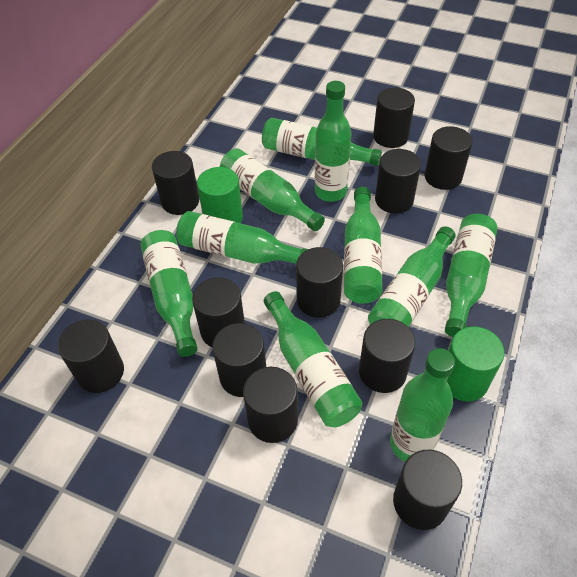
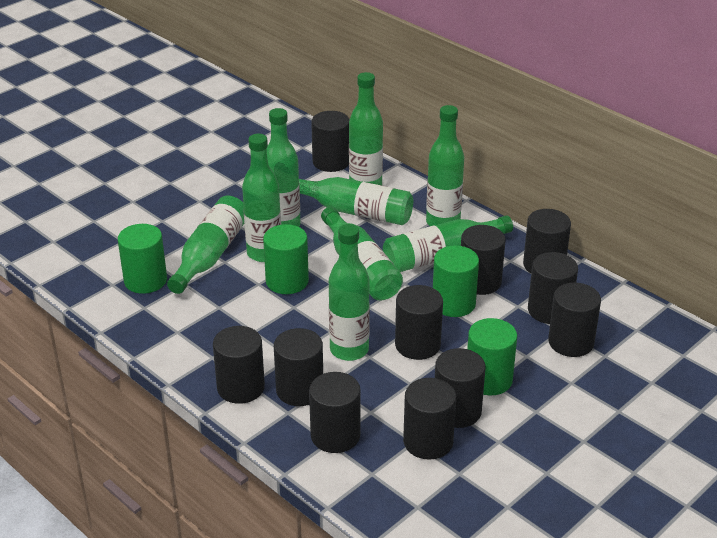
green bottle: [141,230,198,357] [176,211,308,264] [220,148,325,231] [262,118,382,166] [264,291,362,427] [315,81,352,202] [344,187,382,304] [368,226,455,327] [390,348,455,462] [445,214,497,337] = 10 -> [167,196,244,294] [242,134,281,262] [267,108,300,227] [299,177,413,225] [321,207,403,301] [329,224,370,361] [349,72,383,185] [383,215,513,272] [426,105,464,226] = 9
green cylinder: [197,167,243,223] [447,326,505,402] = 2 -> [118,224,167,294] [263,224,309,294] [433,246,479,317] [467,318,517,395] = 4

